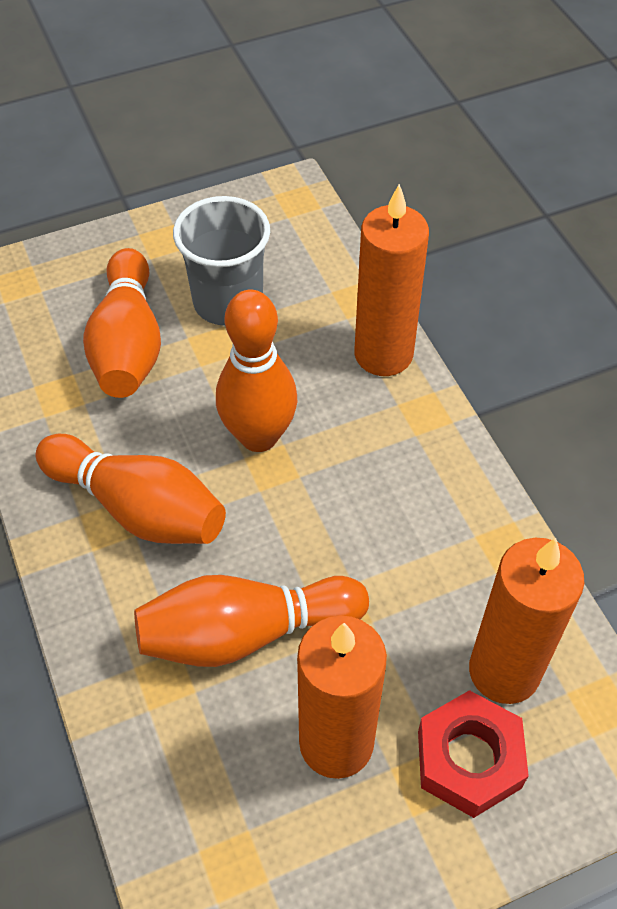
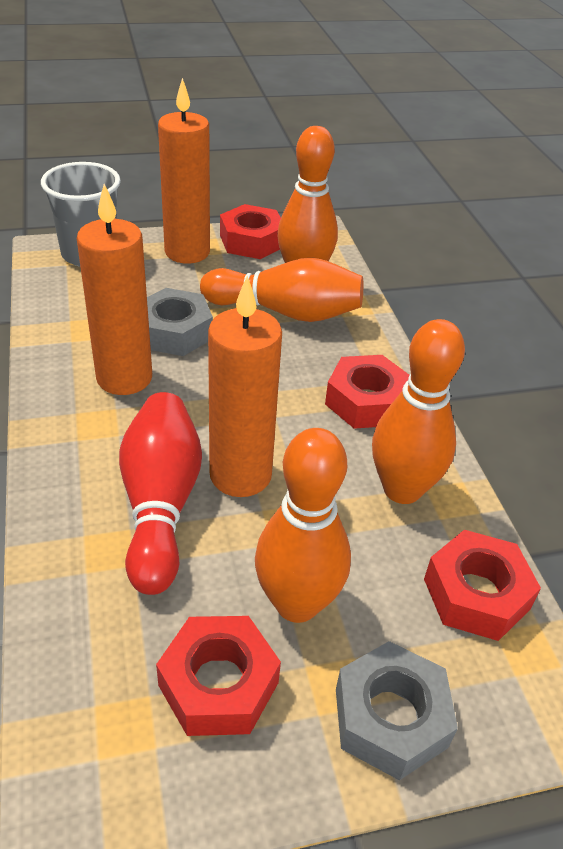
grey nut: none = 0 -> [147,288,213,356] [336,641,458,781] = 2
red bowling pin: none = 0 -> [119,392,202,595] = 1
red nut: [418,690,529,818] = 1 -> [156,616,281,736] [220,204,281,259] [325,355,409,429] [424,530,541,641] = 4

